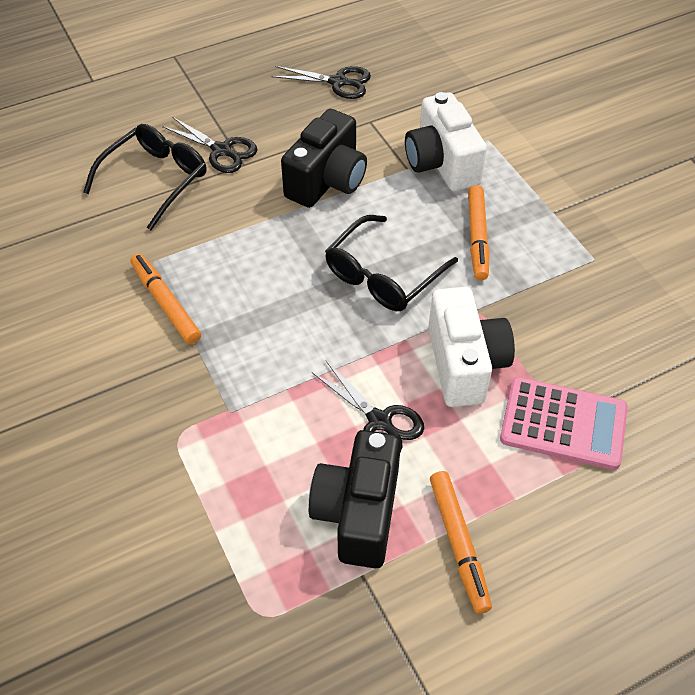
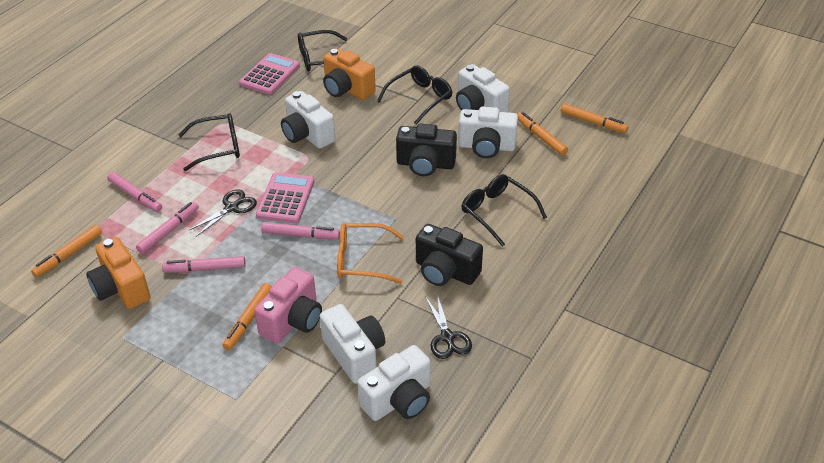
black glasses: [83,124,207,230] [325,215,458,311] = 2 -> [179,113,240,171] [298,30,347,71] [377,66,452,124] [462,174,547,247] = 4
black scissors: [162,117,258,173] [271,66,371,99] [312,361,424,452] = 3 -> [188,189,257,237] [425,294,472,359] = 2
orange camera: none = 0 -> [86,237,151,309] [323,48,376,100] = 2
orange glasses: none = 0 -> [337,223,404,284] = 1
orange marker: [131,254,201,344] [430,471,492,614] [468,185,489,280] = 3 -> [31,225,102,277] [223,283,272,350] [517,112,568,155] [561,104,628,133] = 4
pink calculator: [500,377,628,470] = 1 -> [239,53,300,95] [256,172,314,223] = 2
pink camera: none = 0 -> [254,267,322,343] = 1
pink marker: none = 0 -> [107,172,162,212] [136,202,199,254] [162,256,245,273] [261,222,340,239] = 4
white camera: [405,92,487,191] [428,287,515,407] = 2 -> [281,91,335,149] [320,304,385,384] [358,345,431,421] [456,64,510,112] [458,107,518,158] = 5

